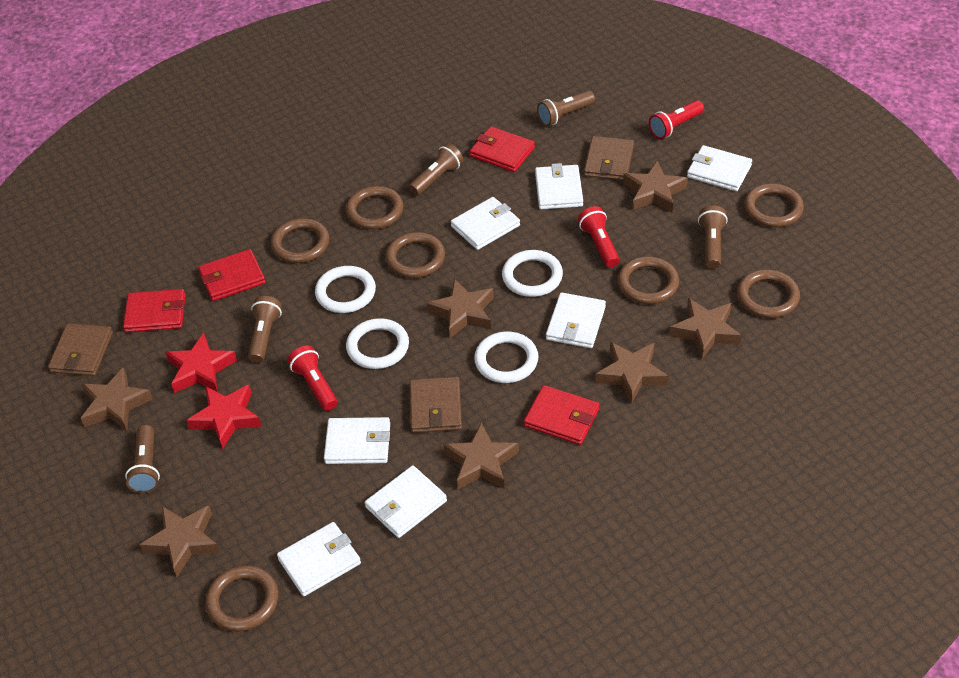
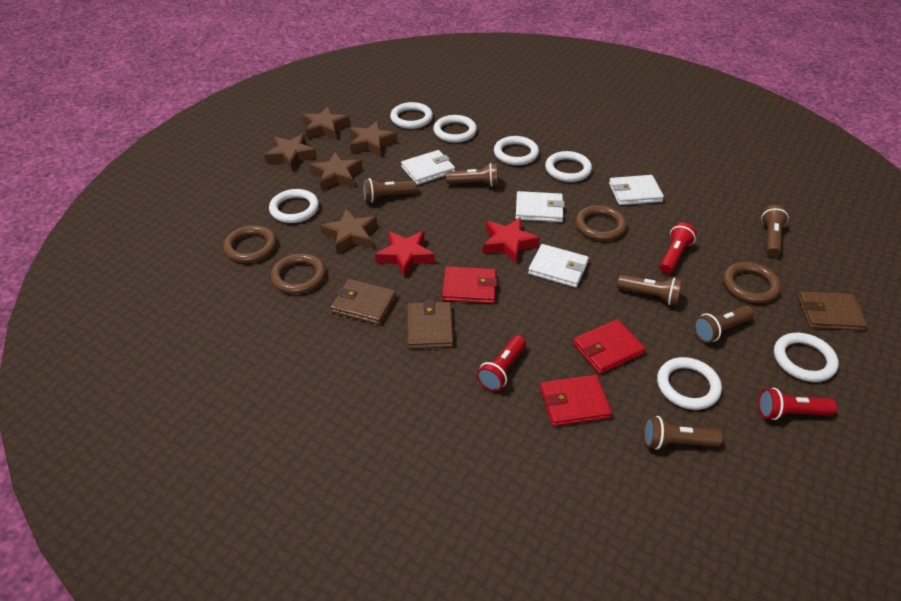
brown flashlight: [125,425,160,493] [248,296,282,363] [409,143,464,196] [537,91,595,126] [698,205,728,269] = 5 -> [362,178,417,202] [446,163,498,187] [617,275,682,305] [643,416,723,450] [693,305,754,343] [761,205,789,257] = 6
brown ring: [206,565,278,632] [271,218,329,263] [346,186,403,229] [385,232,445,278] [617,257,679,304] [737,269,800,318] [744,183,804,227] = 7 -> [223,225,277,263] [271,253,326,294] [575,205,627,241] [723,262,781,303] = 4
brown star: [81,367,153,431] [140,506,220,577] [427,278,494,338] [443,423,519,490] [595,342,669,404] [623,161,688,212] [669,298,742,359] = 7 -> [264,134,317,171] [302,106,350,140] [310,152,362,191] [320,209,378,254] [350,121,397,157] = 5
red wallet: [123,289,186,332] [198,249,265,301] [470,126,535,172] [524,385,599,445] = 4 -> [442,266,497,304] [540,375,612,426] [573,319,646,374] = 3
white ring: [315,266,376,313] [346,318,409,369] [474,331,538,383] [502,250,563,297] = 4 -> [269,189,319,223] [390,102,433,129] [433,115,477,143] [494,136,539,165] [545,151,592,182] [657,357,722,410] [774,333,839,382] = 7
white wallet: [277,522,361,596] [324,417,390,464] [365,465,447,538] [451,197,520,250] [535,163,583,209] [546,292,606,348] [687,145,752,191] = 7 -> [401,150,455,185] [516,191,565,222] [528,244,589,288] [609,175,664,205] = 4

